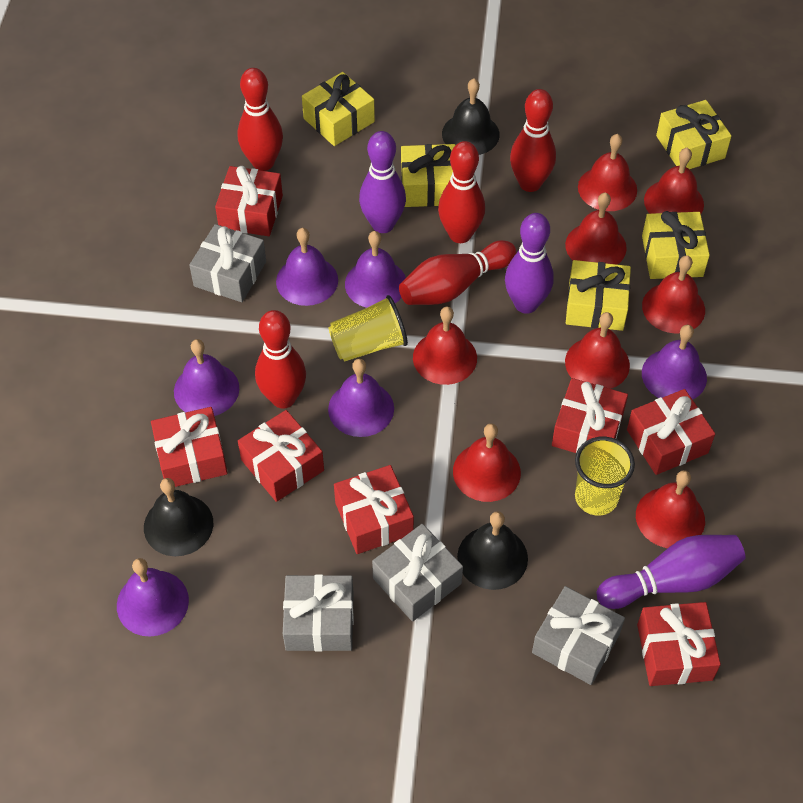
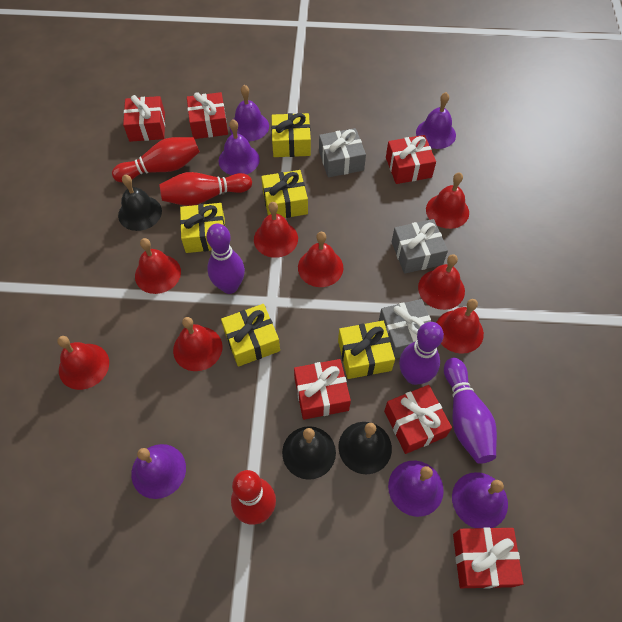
grey gift: [189,224,266,302] [283,574,354,652] [372,524,463,622] [532,586,625,685] = 4 -> [319,128,366,177] [379,299,431,359] [392,219,448,274] = 3
red bowling pin: [237,68,283,171] [255,310,306,409] [399,240,516,305] [438,141,485,243] [510,89,556,192] = 5 -> [112,137,200,183] [159,172,252,206] [231,470,276,525] = 3
red gift: [151,407,228,487] [215,166,283,236] [238,410,324,502] [334,465,414,554] [552,378,628,453] [627,389,715,475] [637,602,721,686] = 7 -> [123,95,165,142] [187,92,228,139] [294,359,351,420] [384,385,452,454] [386,135,436,184] [453,527,523,589] = 6
yellow cup: [328,295,408,361] [575,437,635,515] = 2 -> none = 0

